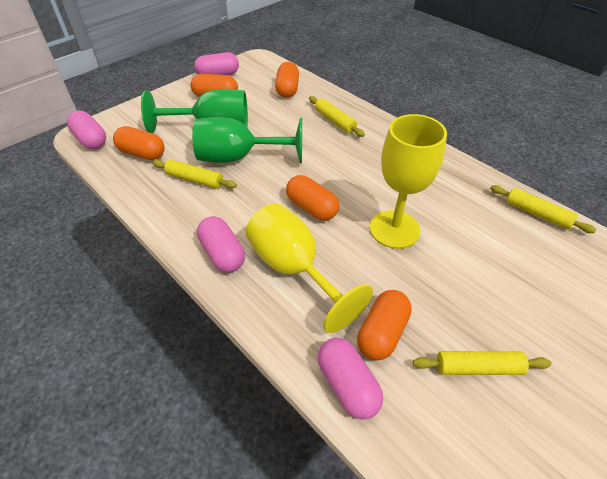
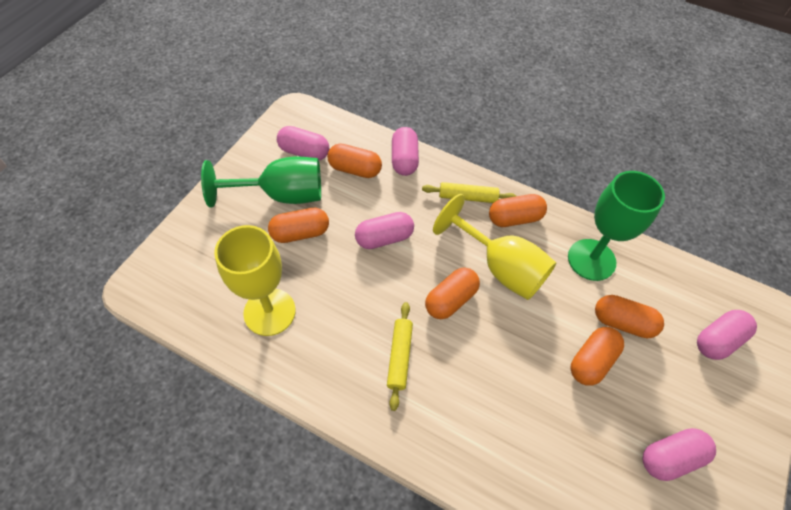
orange capsule: [113,126,165,160] [190,74,238,97] [275,62,299,98] [286,175,339,221] [357,290,412,360] = 5 -> [268,208,329,243] [327,144,382,178] [425,268,480,319] [489,194,547,227] [570,327,624,386] [595,295,664,338] = 6
pink capsule: [67,111,106,149] [194,52,239,75] [197,216,245,272] [318,338,383,420] = 4 -> [277,126,329,160] [355,212,414,249] [392,127,419,176] [642,428,716,481] [697,310,757,360] = 5
yellow rolling pin: [152,159,237,189] [309,96,365,137] [413,351,551,375] [490,185,596,233] = 4 -> [387,302,413,411] [422,182,516,203] = 2

